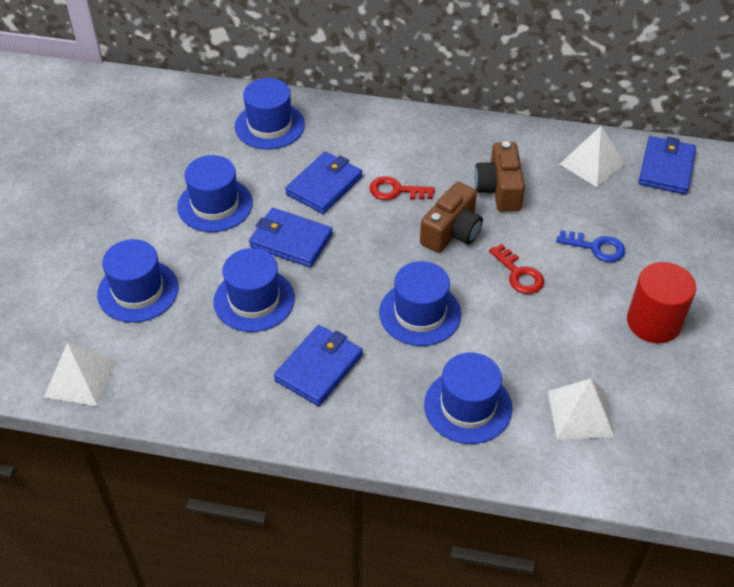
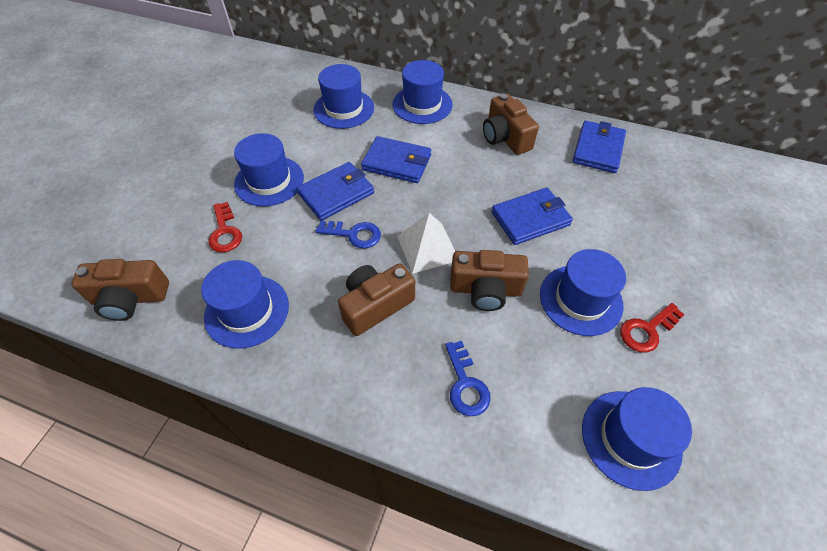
blue key: [556,230,625,262] = 1 -> [315,221,381,248] [445,341,490,416] = 2
brown camera: [420,182,483,253] [475,141,525,212] = 2 -> [71,259,169,321] [338,263,415,336] [450,250,529,311] [483,94,539,155] = 4
red cylinder: [627,262,696,343] = 1 -> none = 0
white pyramid: [44,343,116,406] [548,379,615,440] [560,126,625,187] = 3 -> [397,213,455,274] = 1

